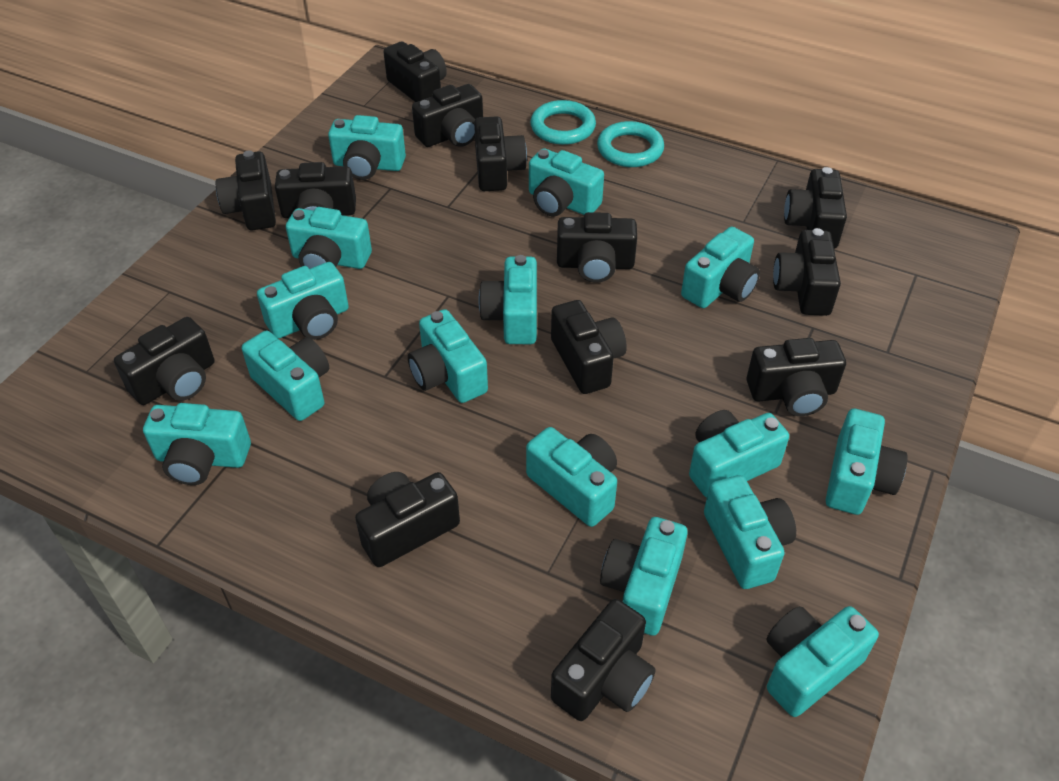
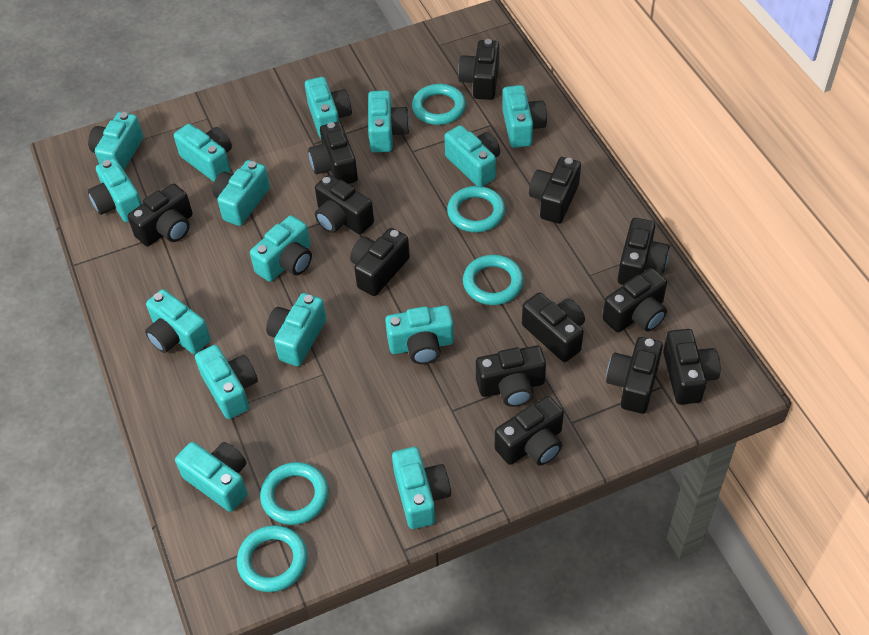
turquoise ring: [530,100,596,145] [597,121,664,167] = 2 -> [237,525,308,592] [260,462,329,525] [412,84,466,125] [447,186,505,232] [463,255,524,305] = 5

